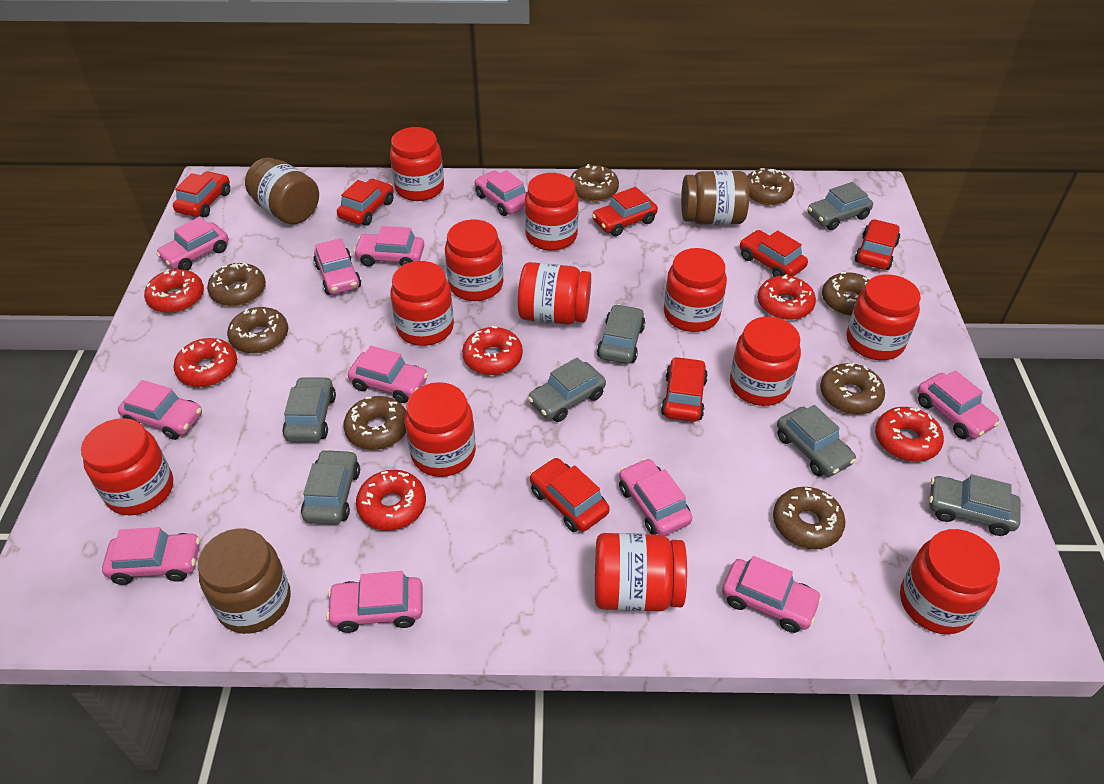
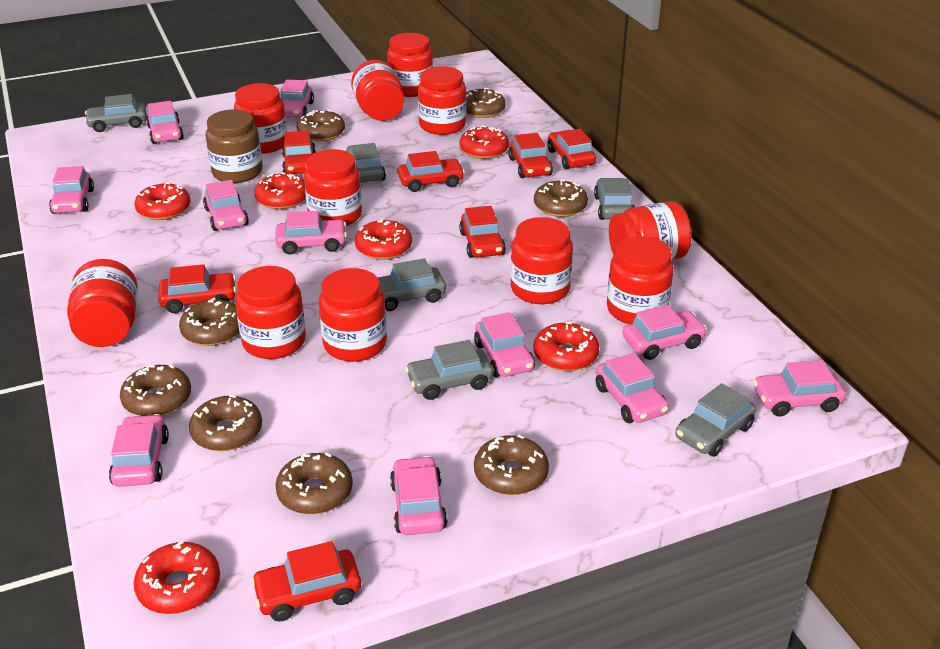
brown jar: [198,528,291,634] [245,157,319,225] [681,171,749,225] = 3 -> [206,109,263,183] = 1
grey car: [282,376,336,442] [301,449,360,524] [528,357,606,422] [597,304,645,364] [777,405,856,477] [808,182,873,230] [929,474,1021,536] = 7 -> [85,94,147,132] [346,143,386,183] [378,258,446,311] [405,340,493,400] [594,178,635,220] [675,383,756,457] = 6
red jar: [81,418,173,515] [390,127,444,201] [390,261,454,346] [405,382,476,477] [445,220,503,301] [518,262,591,325] [525,173,579,251] [595,533,687,611] [664,248,727,332] [730,317,801,406] [847,274,921,360] [900,529,1000,634] = 12 -> [67,259,138,347] [234,83,287,154] [235,266,306,359] [304,149,362,226] [319,268,387,362] [351,60,404,121] [387,33,433,97] [418,66,466,135] [511,217,573,304] [607,236,674,324] [609,201,692,260] = 11

